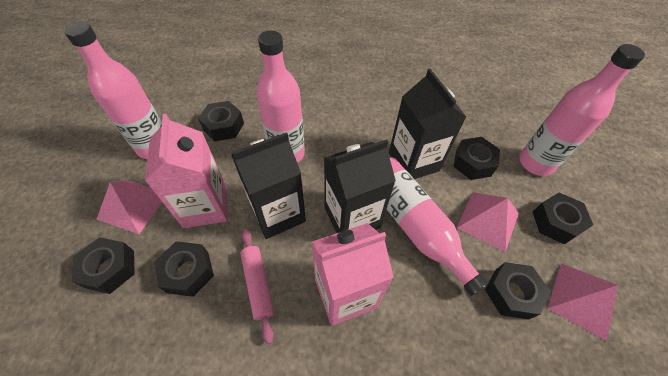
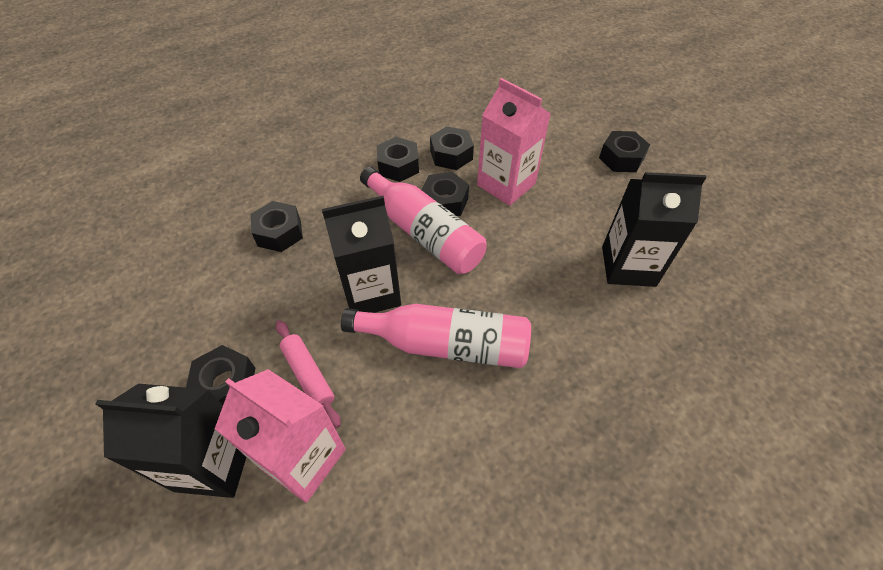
pink bottle: [64,22,162,159] [256,31,305,163] [386,158,489,296] [519,44,645,176] = 4 -> [341,304,531,368] [360,167,487,274] = 2
pink pyramid: [96,180,162,234] [457,192,519,252] [548,264,618,341] = 3 -> none = 0

